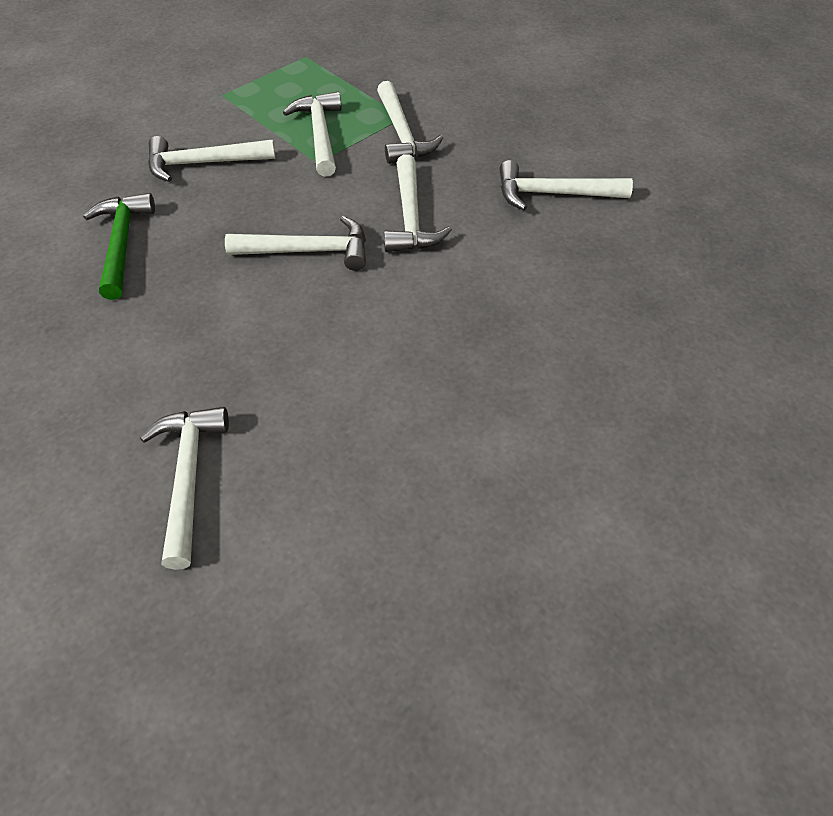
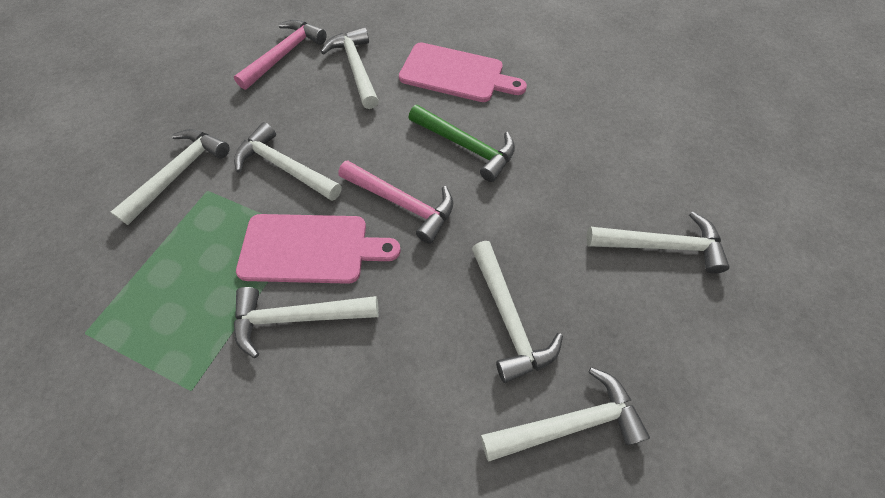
pink cutting board: none = 0 -> [236,214,401,284] [399,43,527,102] = 2
pink hammer: none = 0 -> [234,20,327,90] [338,160,453,244] = 2

